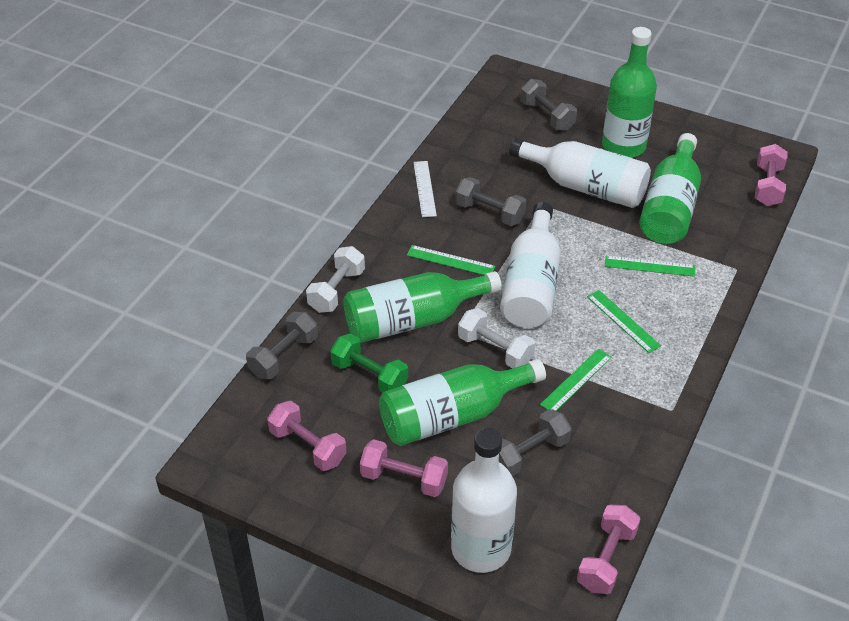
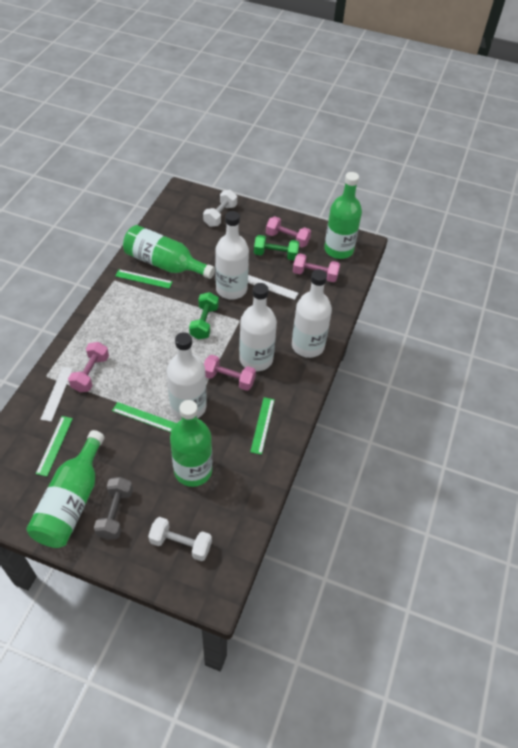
green dumbbell: [330,333,408,393] = 1 -> [189,292,219,339] [254,235,300,261] = 2
grey dumbbell: [246,312,318,379] [455,177,526,226] [499,409,572,476] [521,79,577,131] = 4 -> [94,477,133,540] = 1
white bottle: [451,428,517,573] [500,202,561,328] [509,138,651,208] = 3 -> [166,332,207,420] [215,211,249,299] [239,283,277,371] [292,269,332,358] = 4
white ruler: [413,161,437,217] = 1 -> [40,367,73,422] [248,275,299,300] = 2

